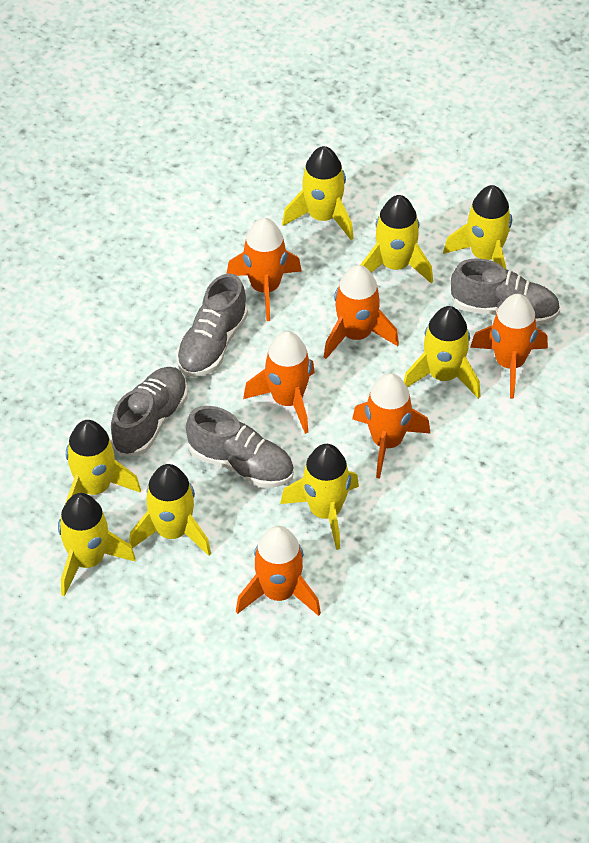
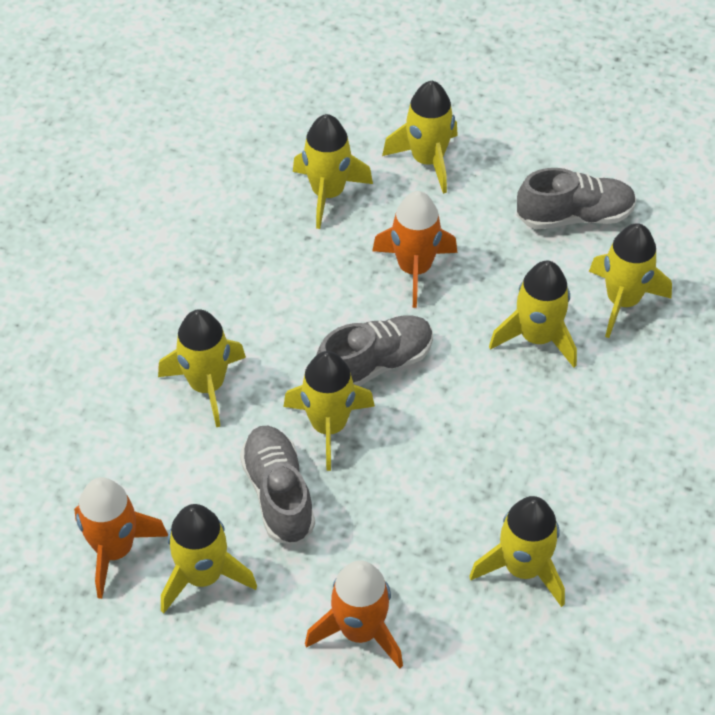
grey shoe: [110,367,188,456] [176,274,248,377] [186,406,294,488] [451,258,560,326] = 4 -> [240,426,315,545] [317,315,433,386] [517,168,636,229] = 3
orange rocket: [227,218,302,321] [236,526,321,616] [243,331,315,434] [324,265,399,359] [352,373,431,479] [470,294,548,398] = 6 -> [74,477,168,599] [305,560,403,669] [372,191,457,308] = 3

